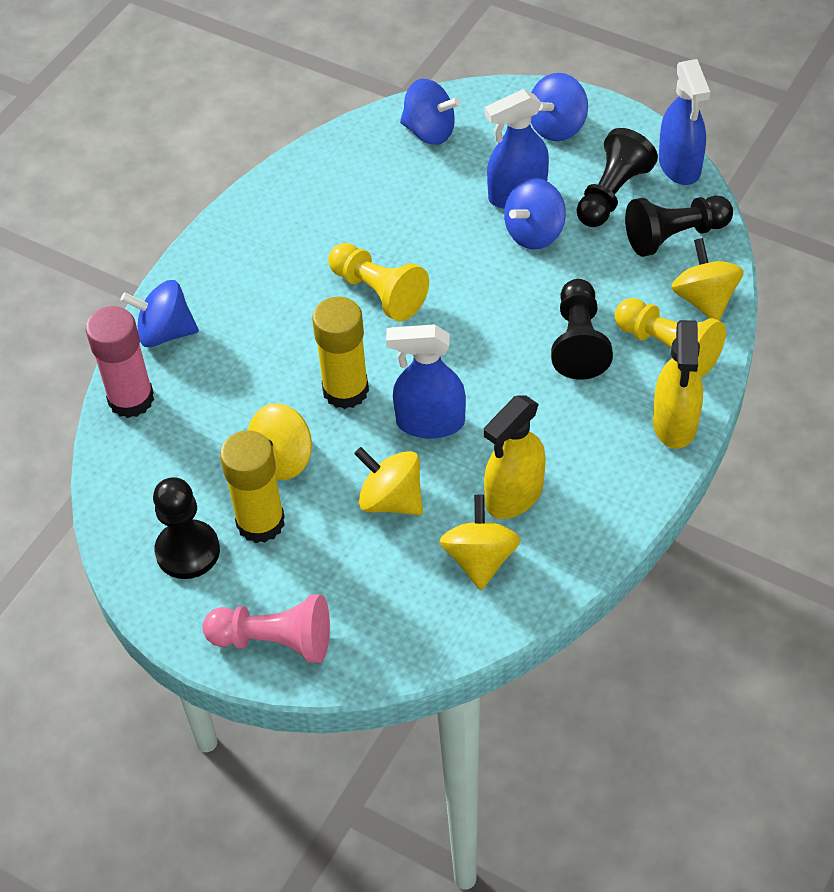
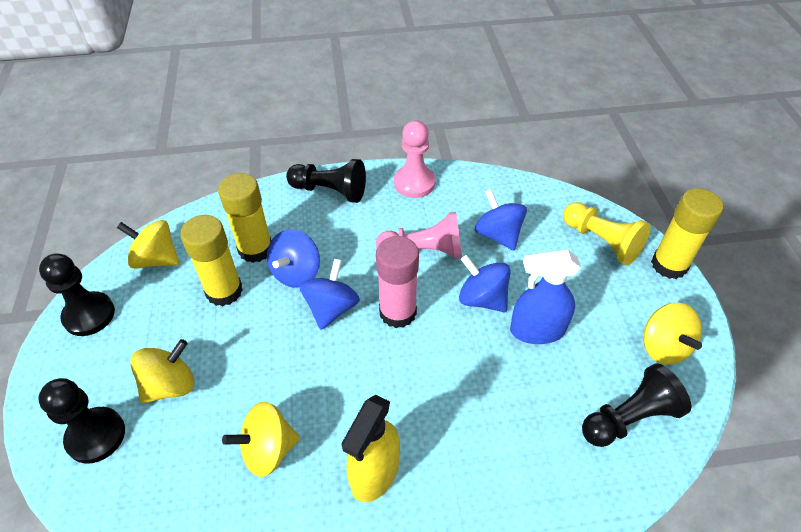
blue spray bottle: [386,324,466,439] [484,89,549,209] [659,59,710,185] = 3 -> [510,250,581,344] = 1
pink pawn: [202,594,330,663] = 1 -> [376,212,462,259] [394,121,435,198] = 2
yellow glue stick: [220,430,285,543] [312,297,369,409] = 2 -> [180,215,243,306] [218,173,271,263] [651,188,724,279] = 3
yellow pawn: [328,243,429,322] [615,298,726,377] = 2 -> [563,202,651,265] = 1
yellow spray bottle: [484,395,546,519] [653,320,703,449] = 2 -> [341,395,400,502] = 1

